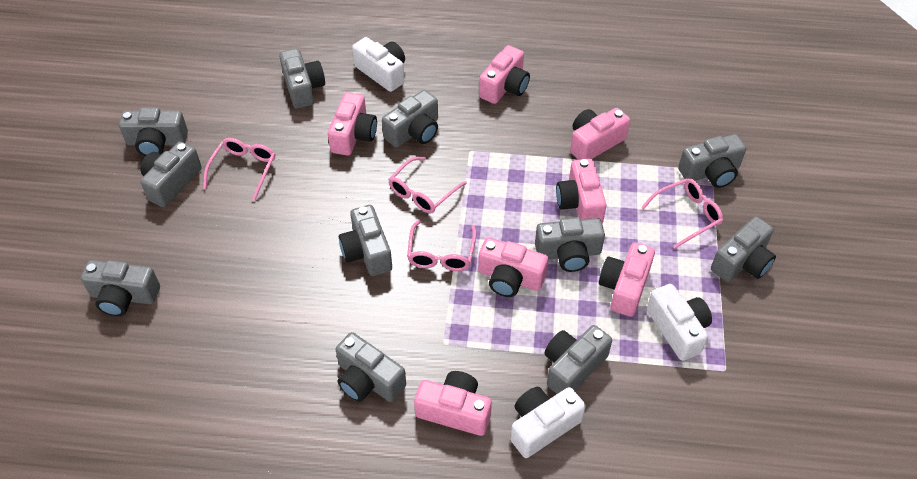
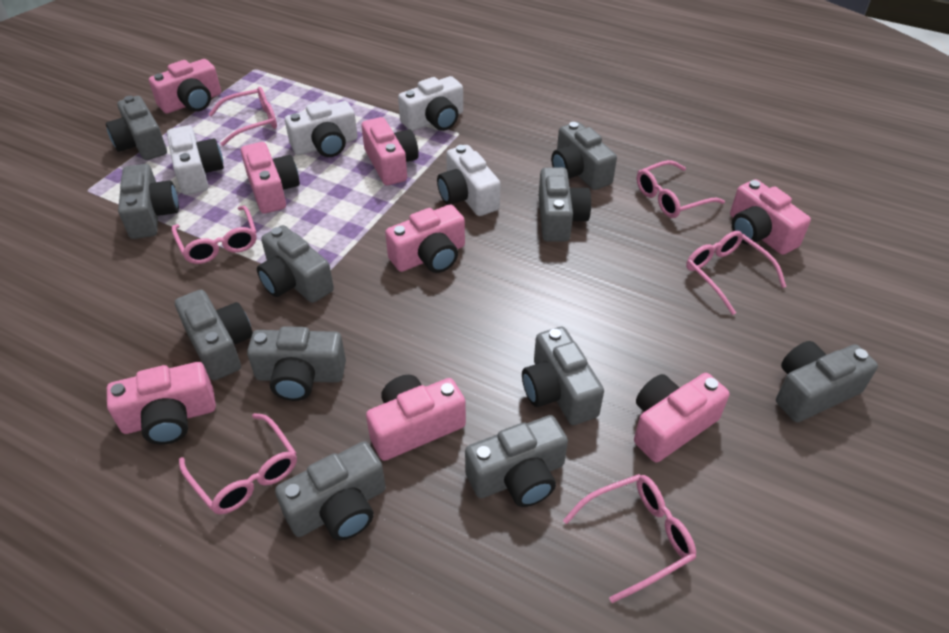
pink camera: [328,92,377,156] [414,371,492,436] [478,237,548,297] [479,45,530,104] [556,159,607,223] [570,108,630,160] [599,243,655,317] = 7 -> [107,362,216,445] [149,59,221,114] [241,142,300,214] [361,117,419,185] [366,375,466,461] [385,205,465,273] [634,373,729,462] [730,179,811,255] = 8
pink glasses: [203,138,275,201] [388,157,467,213] [407,220,477,271] [641,178,723,249] = 4 -> [172,206,257,264] [179,413,297,514] [209,87,277,146] [563,474,696,603] [637,160,725,218] [686,231,786,315] = 6
white camera: [352,37,405,92] [511,387,586,458] [647,284,712,361] = 3 -> [167,125,224,195] [285,101,358,157] [398,76,463,131] [437,145,500,216] = 4

